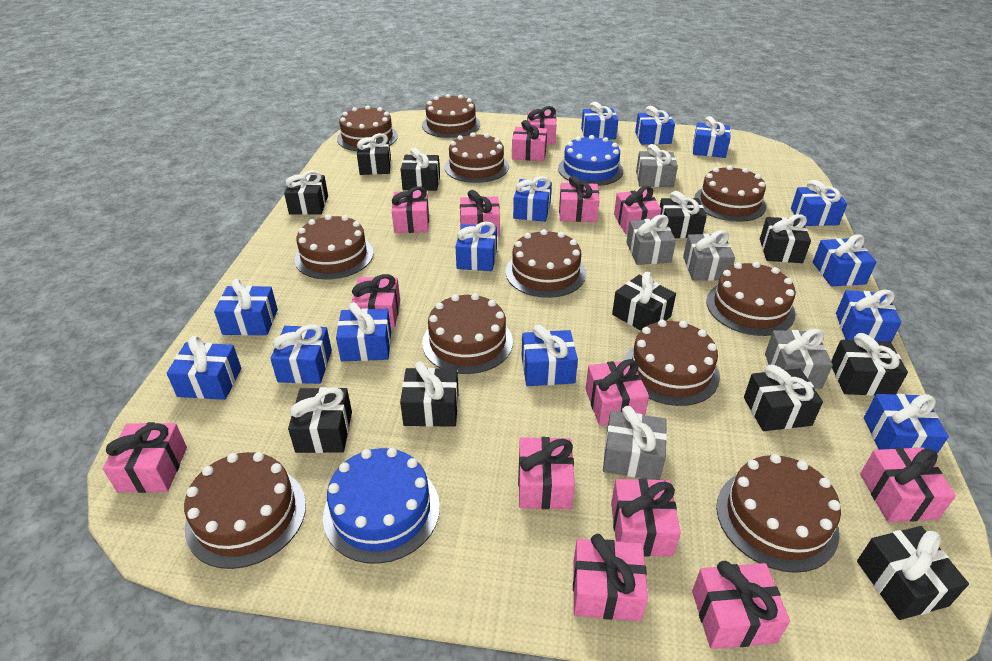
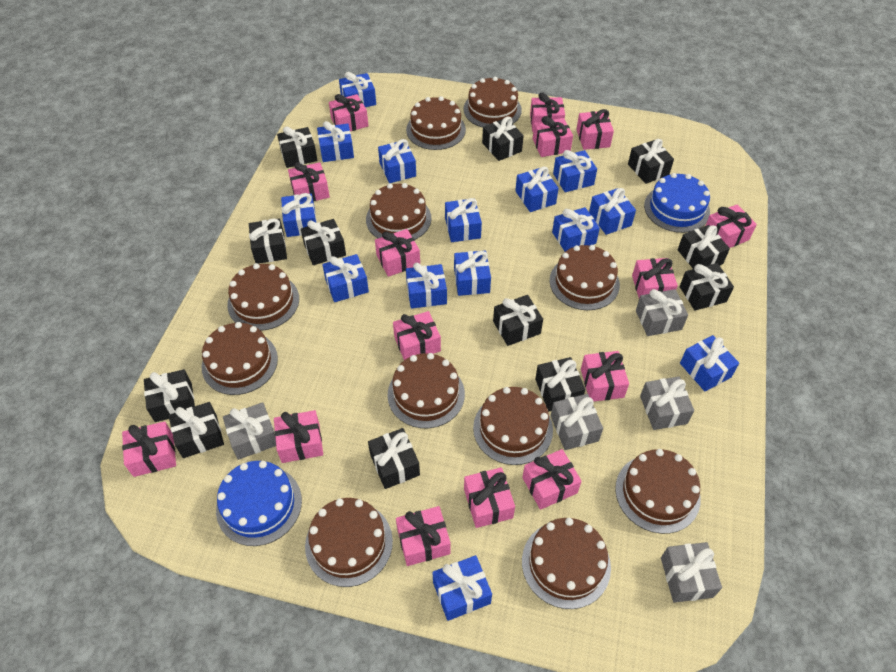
black gift: [284,170,328,215] [288,387,352,453] [357,133,391,175] [400,147,440,191] [400,361,459,427] [612,272,676,331] [660,191,707,238] [744,365,823,431] [760,214,811,263] [831,333,908,396] [857,526,969,620] = 11 -> [144,369,195,422] [169,402,224,458] [249,218,287,264] [277,126,317,168] [301,219,346,265] [368,428,420,489] [482,116,524,161] [493,295,543,346] [535,357,585,411] [628,139,674,184] [678,225,730,269] [680,263,734,311] = 12
pink gift: [103,422,187,493] [351,274,400,329] [392,186,429,233] [460,190,500,236] [512,120,547,161] [518,437,575,509] [527,106,556,144] [559,176,599,222] [573,534,648,621] [585,359,649,426] [611,478,681,557] [614,186,661,234] [692,561,790,649] [860,447,956,522] = 14 -> [122,421,176,477] [274,410,323,463] [288,162,330,202] [329,94,368,132] [375,229,420,277] [393,311,441,360] [396,506,451,566] [464,467,515,528] [522,449,582,510] [530,93,565,132] [533,116,573,157] [576,109,614,150] [581,351,629,401] [632,258,678,298] [706,205,757,248] = 15

